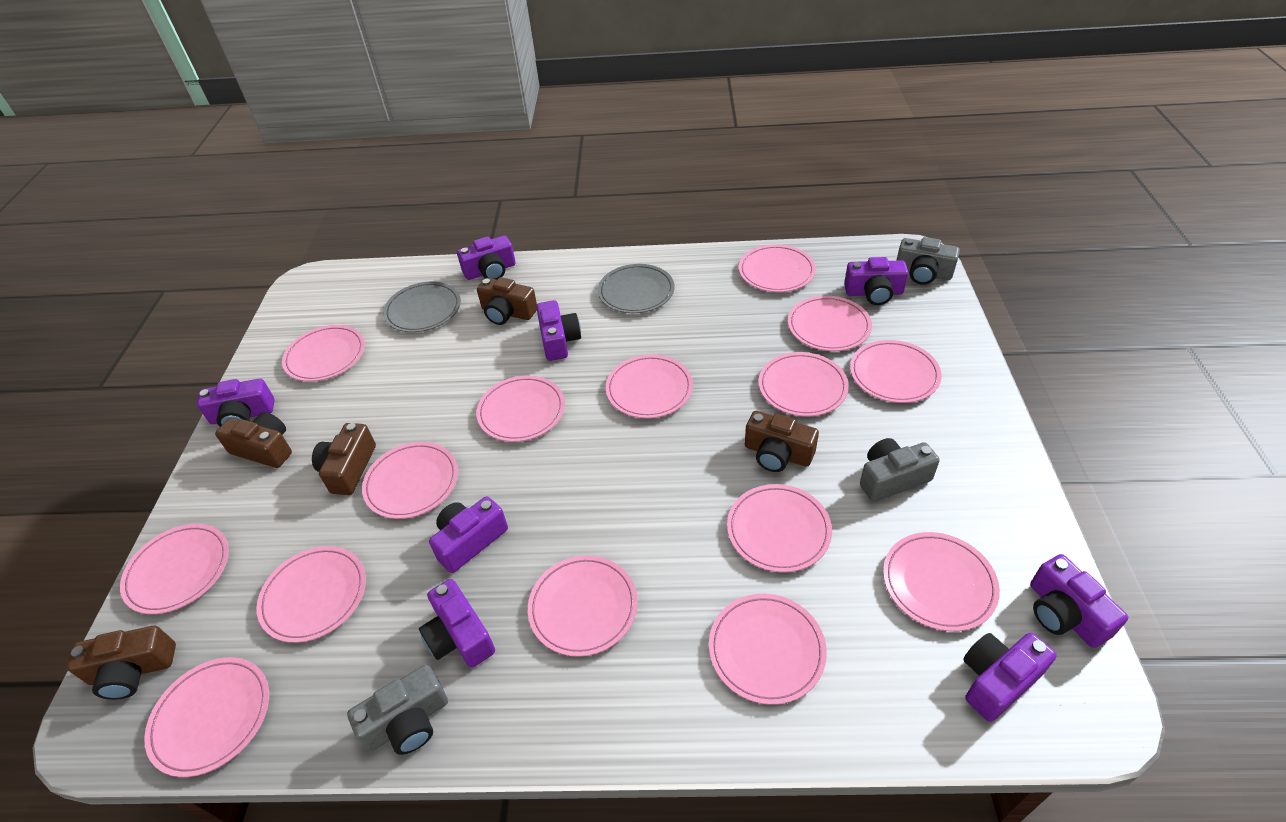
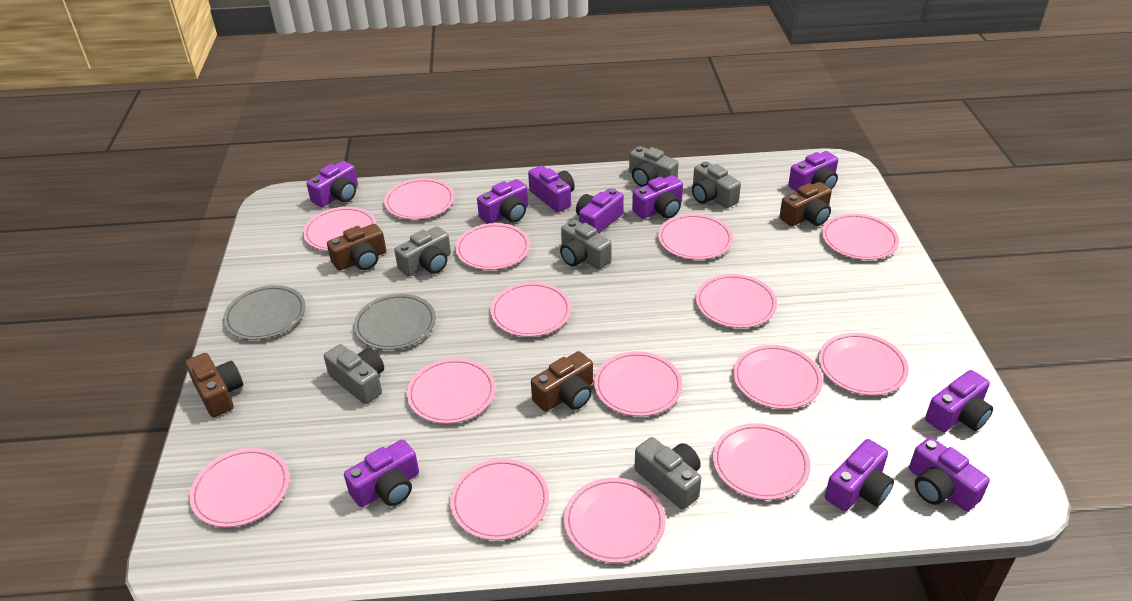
brown camera: [67,626,176,700] [215,412,292,468] [312,423,376,495] [477,277,537,325] [745,411,819,472] = 5 -> [185,353,243,417] [327,224,386,271] [531,351,593,412] [779,182,832,226] = 4
grey camera: [347,665,448,755] [860,438,940,502] [896,237,960,285] = 3 -> [324,344,384,404] [394,226,451,276] [560,220,612,270] [629,146,679,187] [635,437,701,510] [692,161,741,208] = 6
purple camera: [197,378,274,427] [419,579,495,668] [429,496,508,573] [457,235,516,280] [536,300,581,361] [844,257,908,305] [963,633,1057,722] [1030,554,1128,648] = 8 -> [306,161,358,207] [344,439,419,507] [477,179,529,224] [528,165,575,212] [576,188,624,233] [632,175,683,219] [788,151,838,191] [825,439,894,511] [909,437,990,511] [925,370,993,432] = 10

